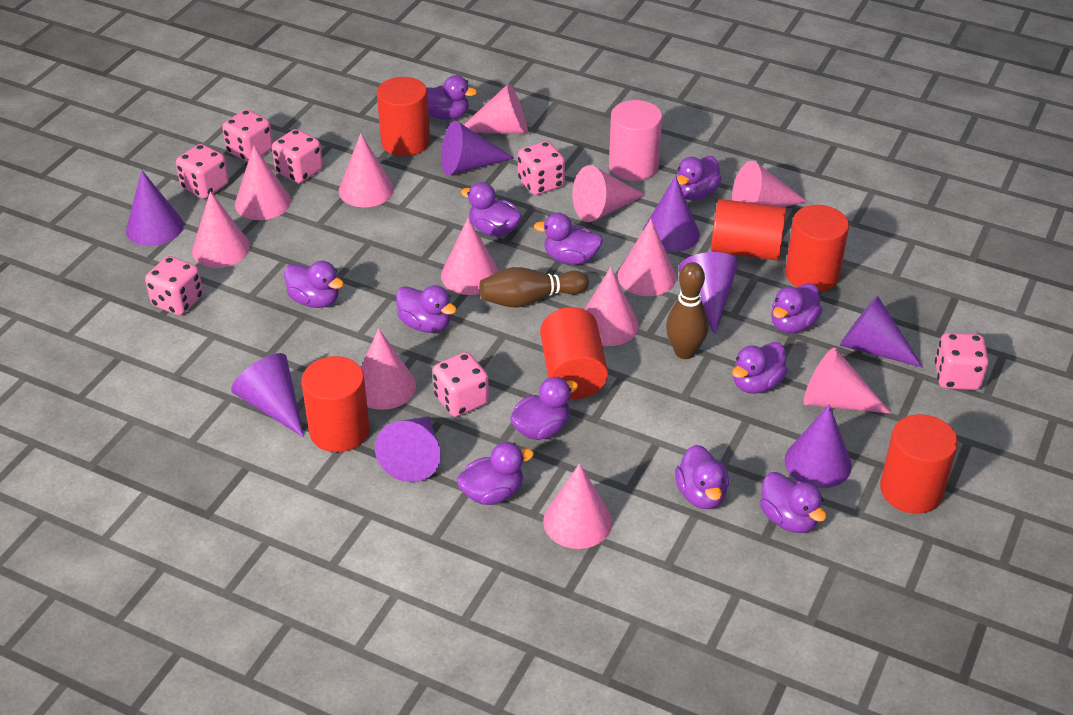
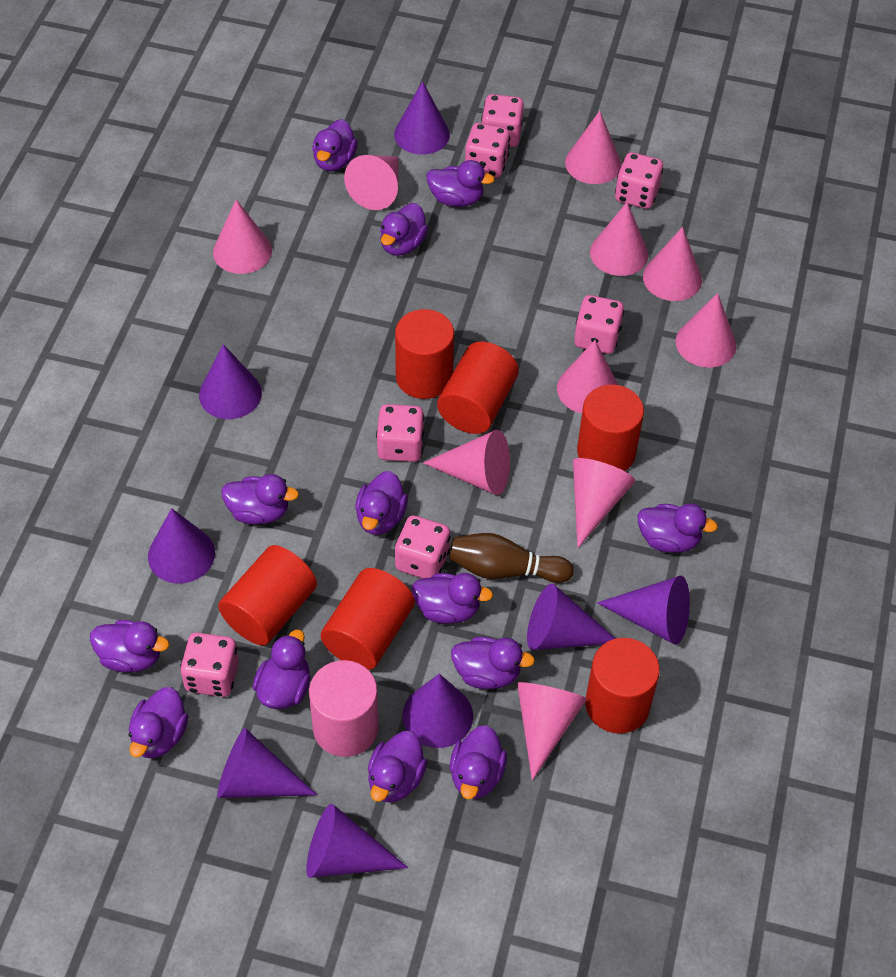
brown bowling pin: [479,267,589,308] [666,262,709,359] = 2 -> [449,533,574,583] = 1
pink cone: [192,191,250,268] [235,146,291,220] [339,133,394,207] [361,328,416,410] [441,218,499,295] [464,83,528,134] [543,463,612,549] [572,165,645,222] [585,267,639,346] [618,219,677,296] [732,161,807,207] [803,348,892,414] = 12 -> [213,199,272,274] [344,155,399,210] [423,430,510,495] [517,682,587,780] [557,340,618,413] [565,111,621,184] [573,458,635,548] [590,202,648,276] [643,227,702,301] [676,293,736,368] = 10
purple duck: [284,261,344,308] [396,285,457,333] [427,75,477,120] [457,442,534,505] [461,182,522,237] [510,377,578,440] [534,213,603,265] [675,445,729,509] [676,156,722,201] [732,342,788,394] [760,472,826,533] [771,283,822,333] = 12 -> [90,620,169,672] [129,687,189,758] [221,474,299,524] [253,630,310,709] [312,119,358,171] [355,471,408,535] [368,731,427,803] [380,203,428,256] [412,573,493,624] [427,160,495,207] [450,725,507,799] [451,637,535,689] [637,503,718,553] = 13

